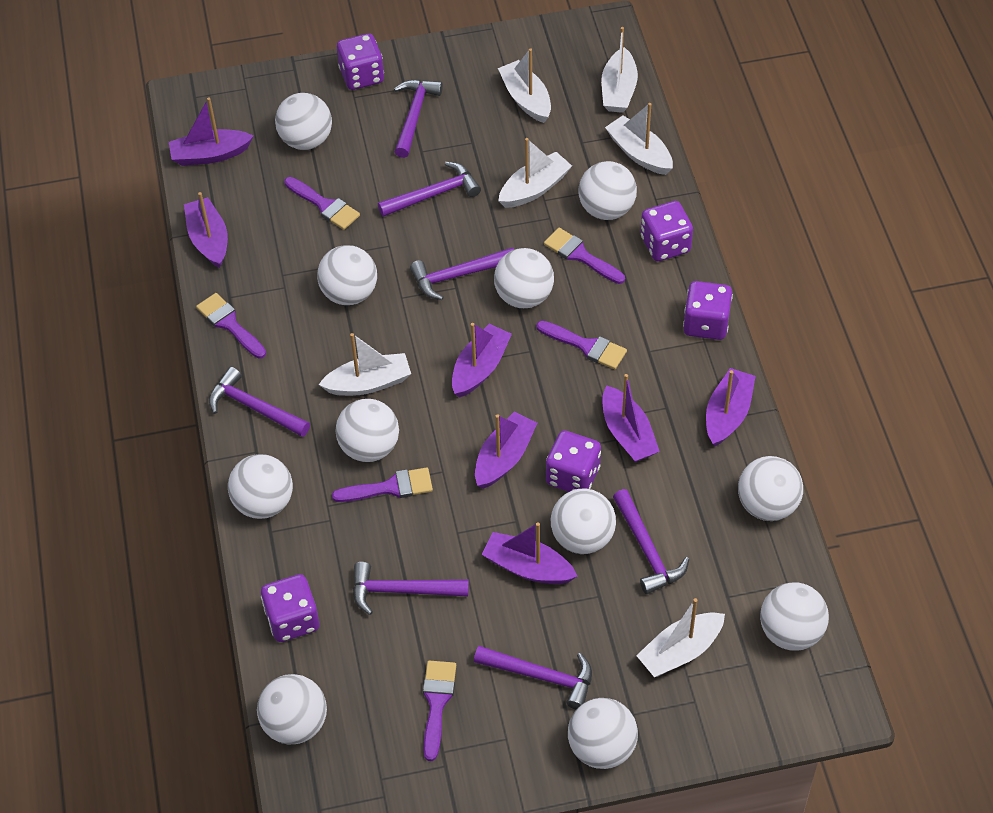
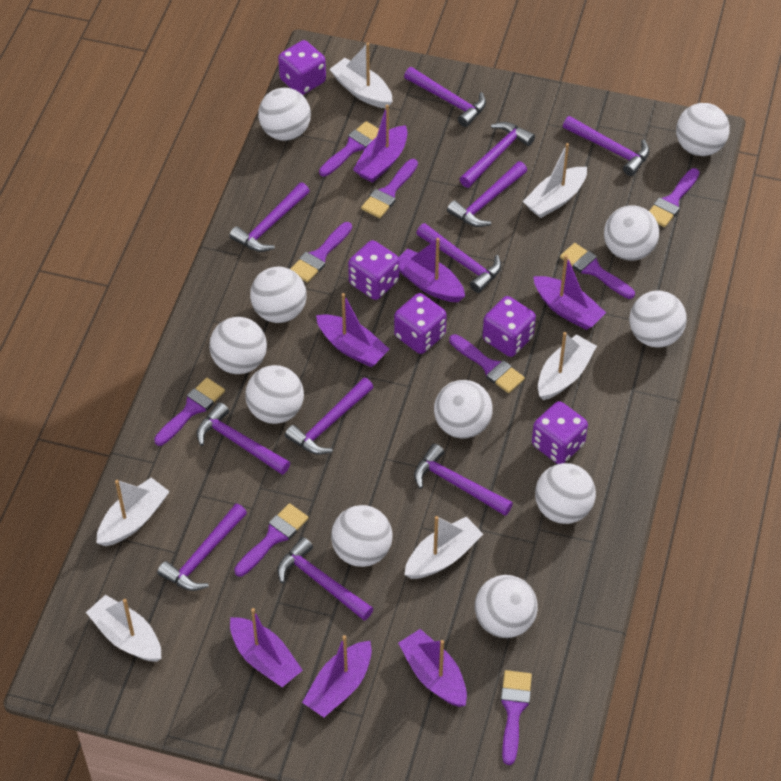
purple brush: [196,293,266,359] [284,177,360,230] [332,467,433,502] [423,661,456,761] [536,321,627,369] [544,228,625,284] = 6 -> [154,378,225,446] [234,503,309,577] [291,222,352,283] [319,121,379,176] [361,159,418,218] [449,334,525,393] [501,670,532,765] [560,243,635,299] [649,168,700,227] = 9
purple hammer: [209,367,310,437] [353,562,469,615] [378,162,481,217] [394,80,443,158] [410,247,514,300] [474,646,592,710] [613,489,689,594] = 7 -> [157,504,247,591] [197,402,290,475] [229,182,310,252] [278,537,374,621] [285,377,374,455] [404,67,486,127] [414,444,513,516] [416,223,501,293] [447,161,527,227] [460,122,535,188] [563,116,649,176] = 11

